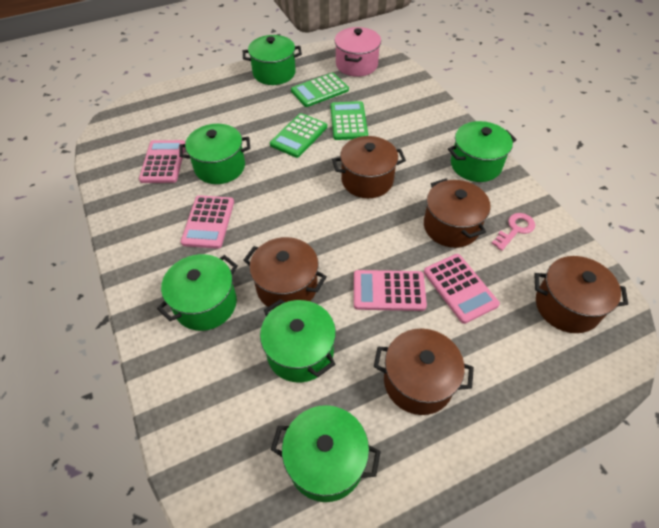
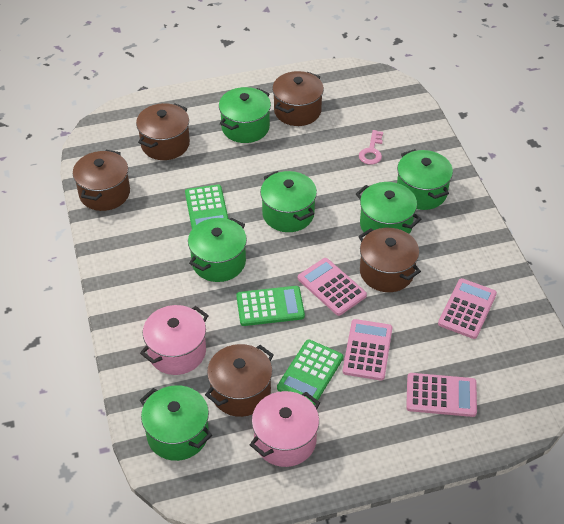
pink pot: [335,27,381,77] = 1 -> [140,305,209,375] [250,391,320,467] = 2

